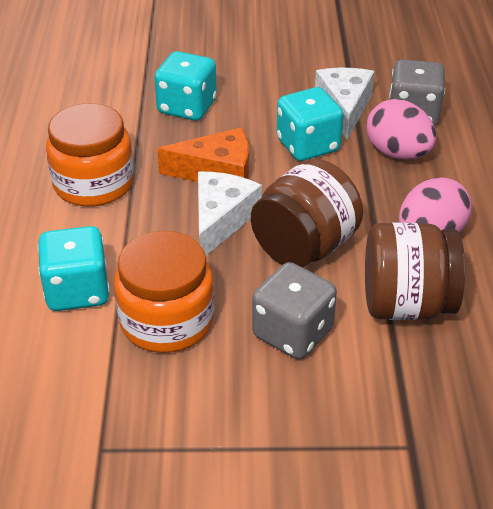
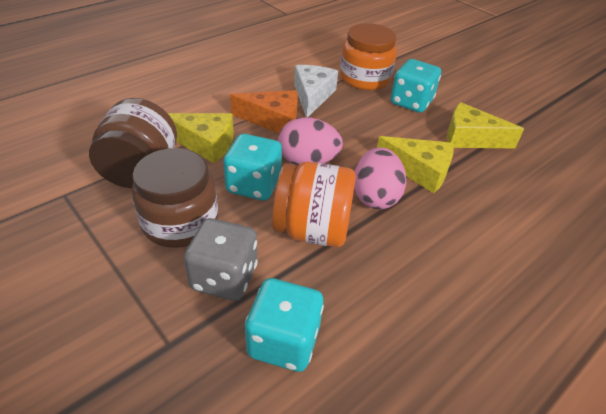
grey dice: [252,262,337,359] [389,60,445,126] = 2 -> [184,218,258,301] = 1
white cheese: [198,172,262,256] [315,68,375,140] = 2 -> [294,65,338,117] = 1
yellow cheese: none = 0 -> [168,113,234,163] [377,136,454,193] [447,102,524,148] = 3

